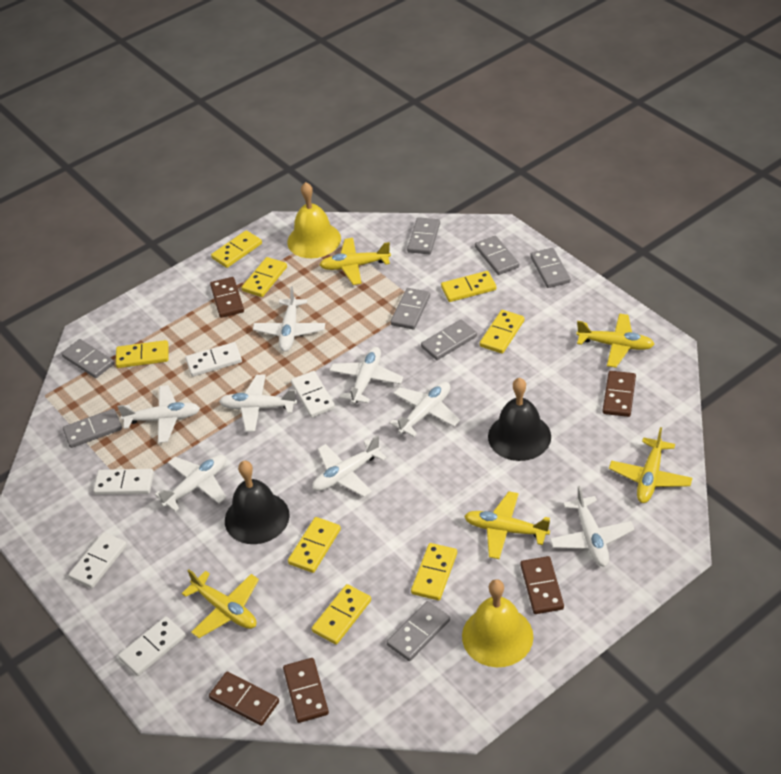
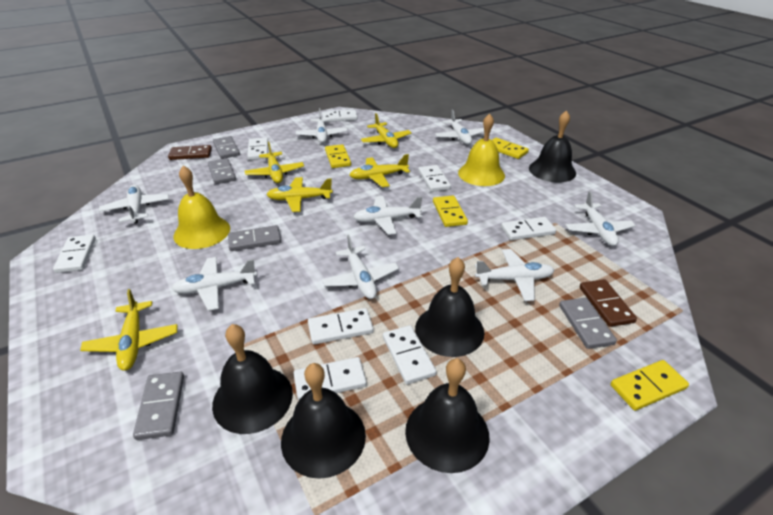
black bell: [225,461,290,544] [488,378,551,461] = 2 -> [212,324,293,434] [281,363,366,479] [405,358,490,473] [415,257,484,357] [529,110,576,183] = 5
brown domino: [209,672,279,726] [210,277,244,318] [283,658,329,723] [520,556,564,614] [603,371,636,417] = 5 -> [168,145,212,160] [580,279,637,327] = 2
grey domino: [61,339,114,378] [63,409,122,448] [387,601,450,661] [391,288,430,330] [407,217,440,254] [421,320,477,360] [475,236,519,275] [530,248,571,288] = 8 -> [133,371,184,440] [208,158,236,184] [213,136,240,159] [228,225,281,251] [559,298,617,349] = 5
white domino: [68,532,127,588] [93,469,154,495] [118,616,186,676] [185,342,242,377] [291,371,335,418] = 5 -> [53,235,96,273] [247,138,268,160] [294,357,367,400] [308,308,374,344] [322,110,358,122] [383,325,437,384] [418,165,451,192] [501,217,556,240] = 8
yellow domino: [116,340,168,368] [211,230,262,268] [242,257,287,297] [288,517,341,573] [312,584,371,645] [411,543,457,600] [441,271,496,302] [480,310,525,354] = 8 -> [325,144,351,168] [433,196,468,227] [492,138,529,159] [610,360,689,411] = 4

